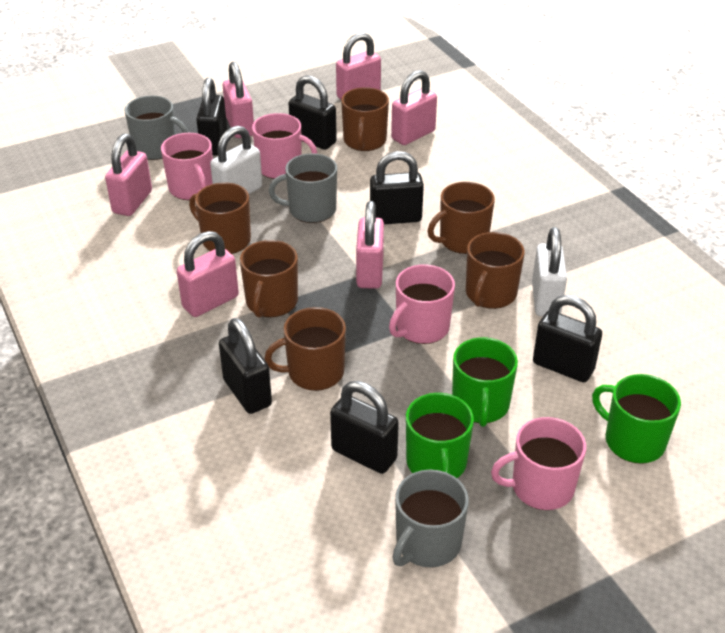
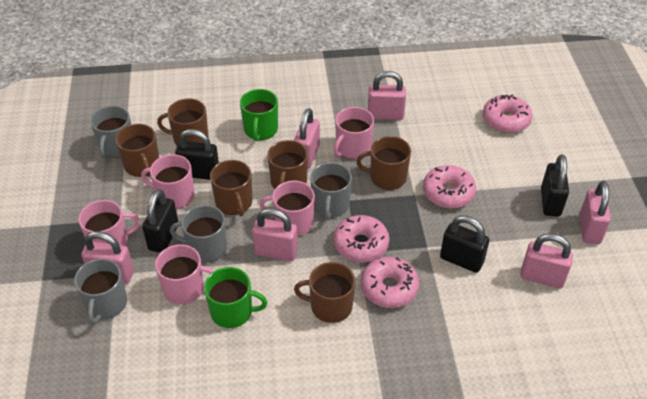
black padlock: [196,78,227,155] [219,318,272,414] [288,75,337,150] [330,381,399,474] [370,151,424,224] [533,295,602,382] = 6 -> [142,189,178,253] [175,129,219,180] [440,215,489,273] [541,154,569,217] = 4
green mug: [406,393,474,478] [452,337,518,427] [592,374,681,463] = 3 -> [204,267,268,328] [240,89,278,141] = 2
grey mug: [125,96,188,160] [269,153,337,223] [392,470,469,567] = 3 -> [74,259,127,325] [90,106,131,159] [170,205,227,263] [311,162,352,220] = 4
pink donut: none = 0 -> [333,215,389,263] [361,257,419,308] [423,165,476,208] [483,95,532,133] = 4
pink mug: [161,133,213,200] [252,113,317,179] [389,265,455,344] [491,417,586,510] = 4 -> [78,200,140,246] [141,154,194,209] [155,244,214,304] [260,180,315,237] [334,107,374,159] = 5
white padlock: [210,126,262,194] [532,227,567,317] = 2 -> none = 0

